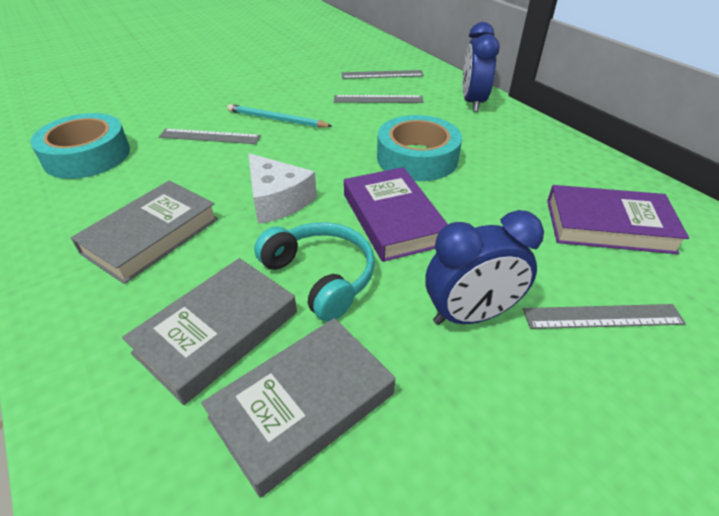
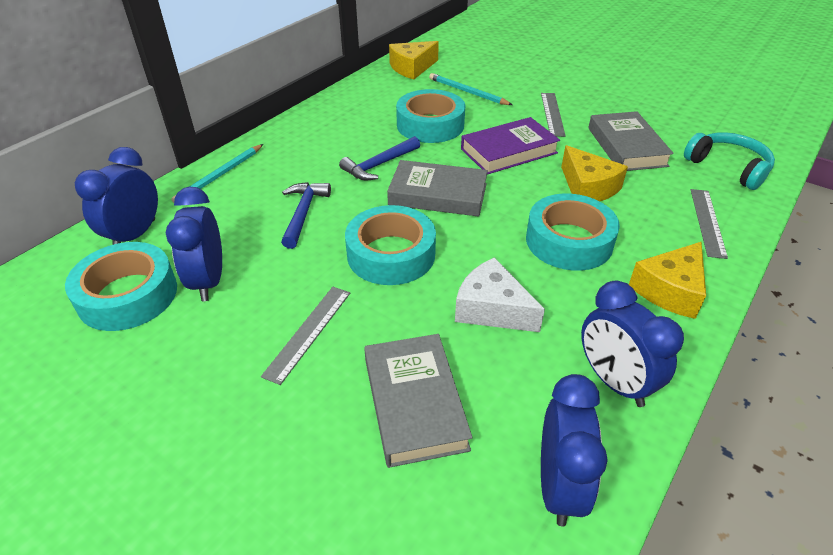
blue clock: [426,210,544,325] [463,22,500,112] = 2 -> [75,147,158,245] [166,187,222,301] [541,374,608,526] [581,281,684,407] = 4
blue hammer: none = 0 -> [281,182,331,249] [339,136,420,180] = 2
grey ruler: [159,129,261,144] [334,95,424,103] [341,70,424,79] [523,304,686,329] = 4 -> [261,287,350,385] [541,93,566,137] [691,189,728,259] = 3
purple book: [344,167,448,262] [547,185,689,254] = 2 -> [461,117,560,174] = 1
turquoise pencil: [227,104,332,128] = 1 -> [171,144,263,203] [429,73,512,105] = 2
turquoise tape: [30,113,130,179] [377,115,462,181] = 2 -> [65,242,177,331] [345,205,436,285] [396,89,465,143] [526,194,620,271] = 4
yellow cheese: none = 0 -> [389,41,439,79] [561,145,628,201] [629,242,706,319] = 3

